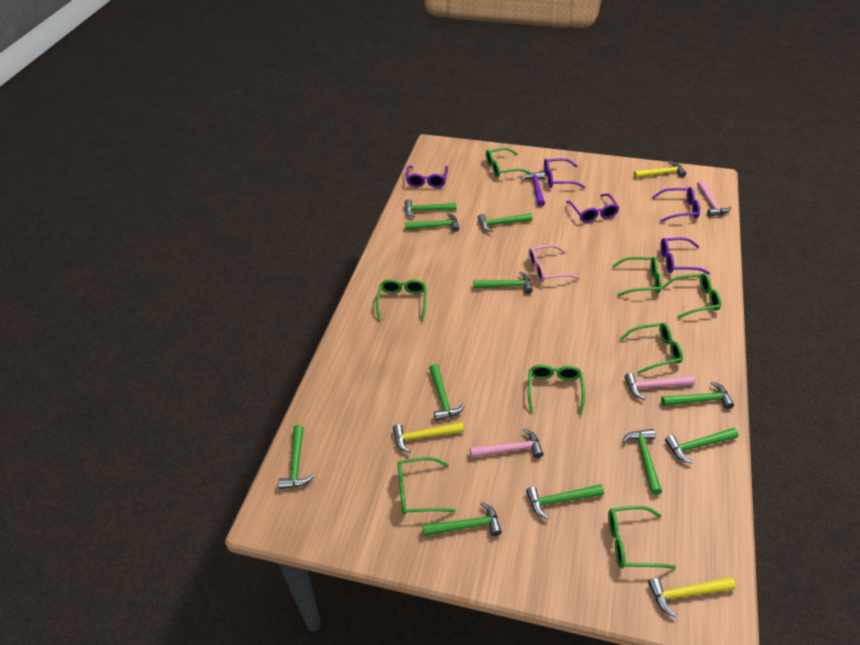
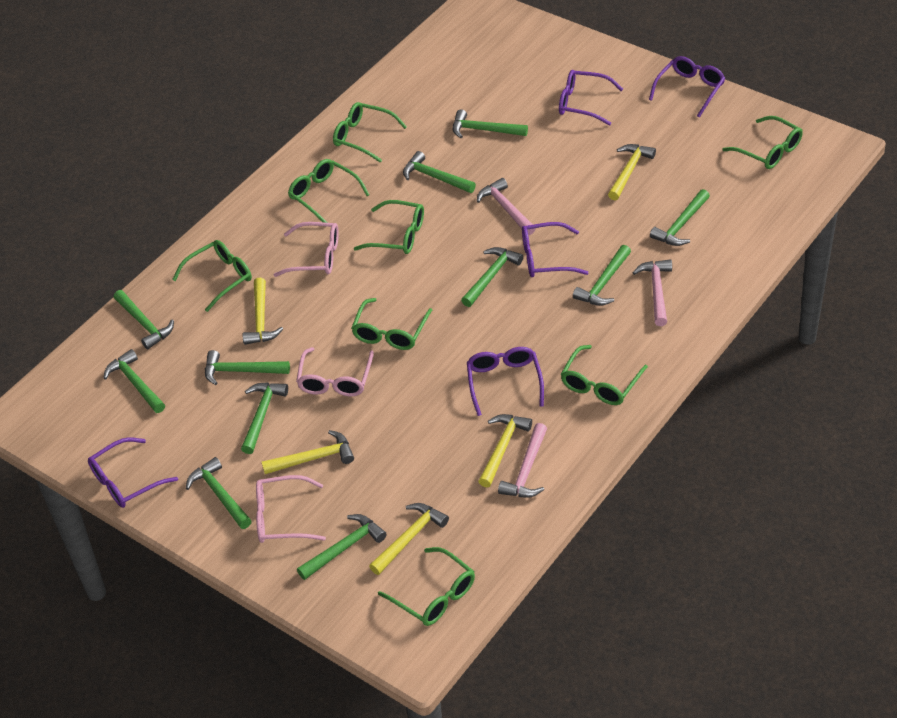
pink glasses: [529,245,580,282] = 1 -> [256,475,326,543] [274,222,339,277] [296,347,374,396] = 3
purple hammer: [521,171,545,207] = 1 -> none = 0
yellow hammer: [393,422,464,453] [633,161,686,178] [648,577,736,617] = 3 -> [242,278,283,345] [262,430,354,474] [369,503,449,575] [478,414,532,487] [608,144,656,200] = 5

